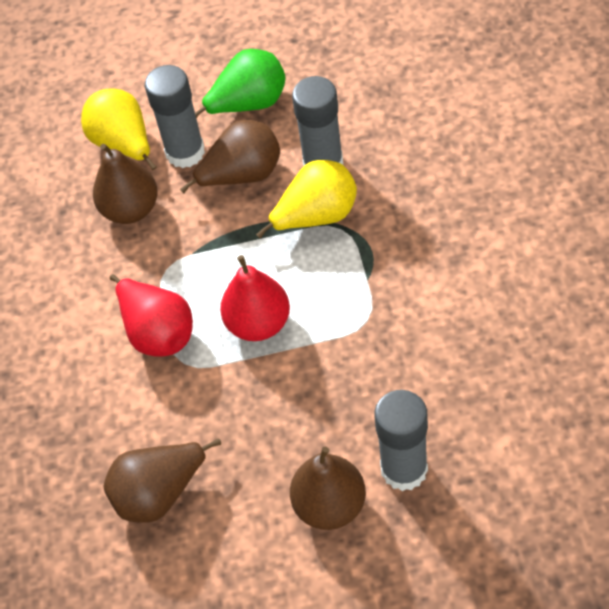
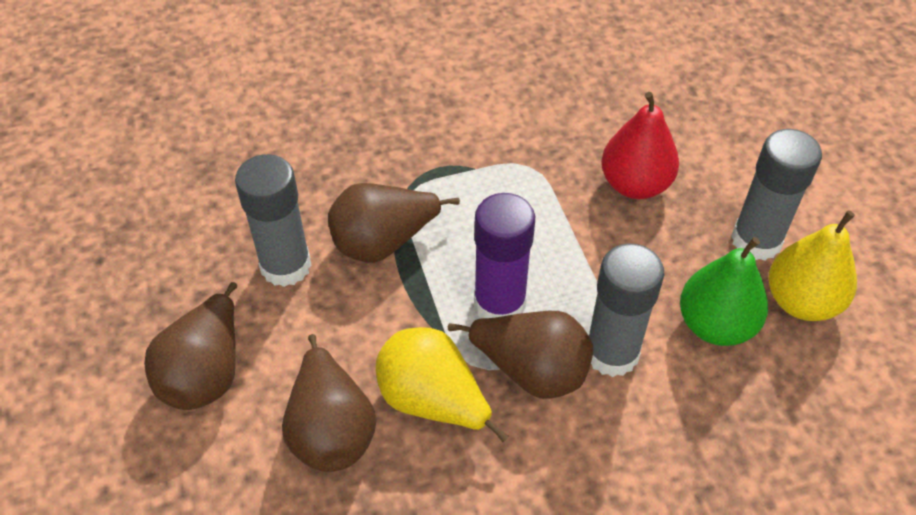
purple glue stick: none = 0 -> [474,193,535,318] = 1
red pear: [110,274,193,357] [220,255,290,341] = 2 -> [601,92,679,199] = 1

